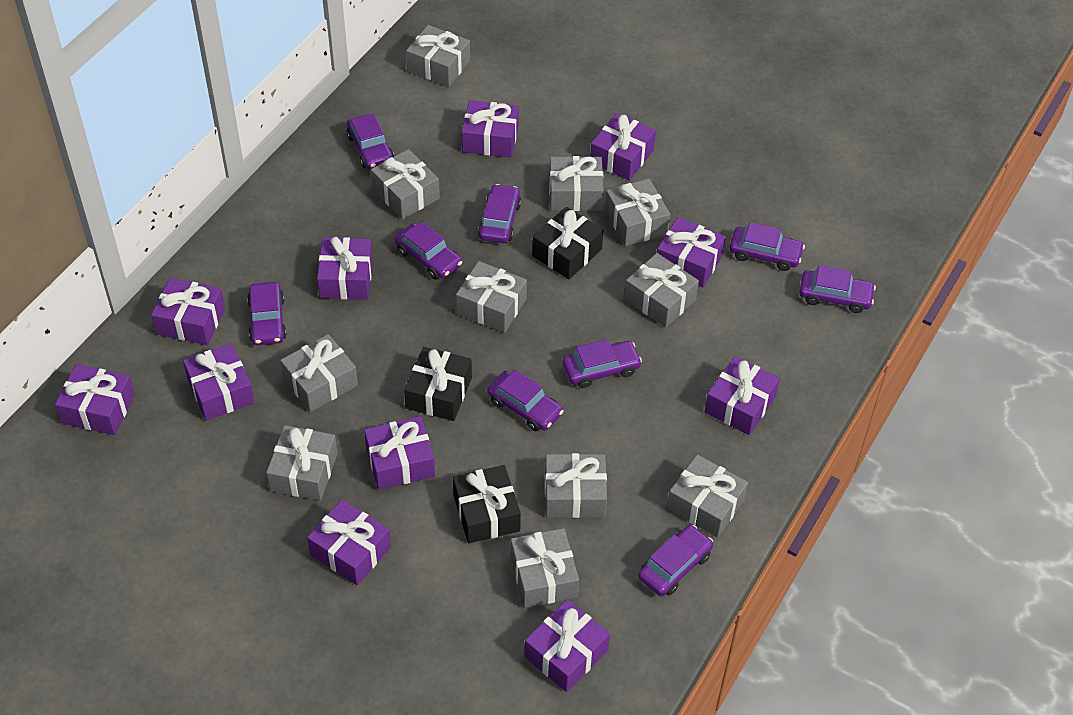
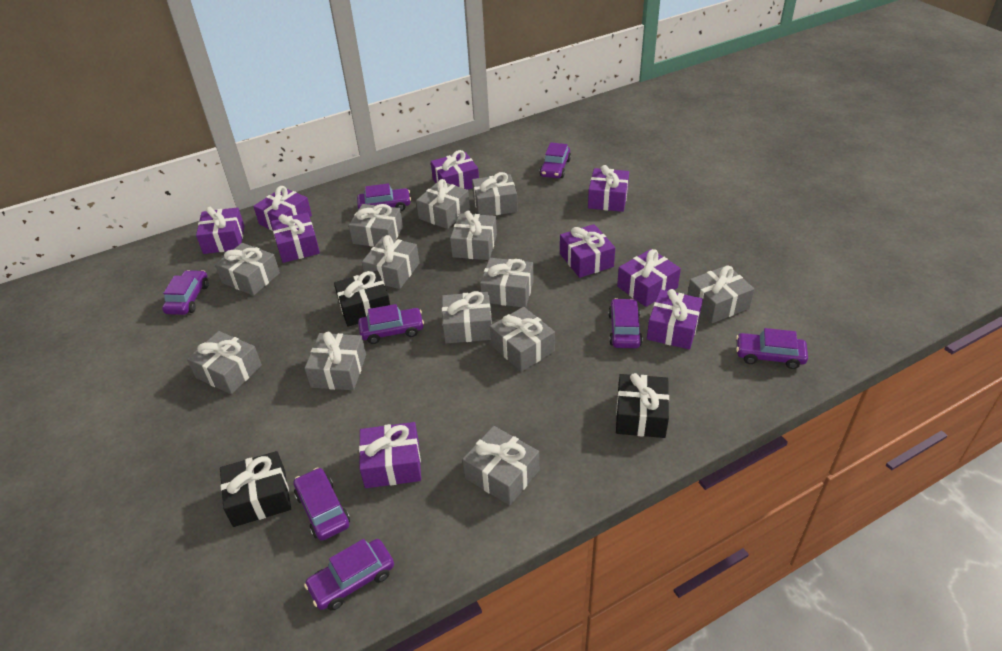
grey gift: [266,425,338,501] [280,334,358,412] [371,149,440,219] [406,25,470,87] [456,261,527,333] [510,528,579,608] [545,453,607,518] [549,156,604,211] [605,179,671,246] [624,253,699,328] [667,454,748,538] = 11 -> [187,331,262,394] [215,243,280,296] [305,332,366,390] [349,204,403,247] [362,235,420,289] [416,179,470,229] [442,291,492,343] [450,211,497,260] [462,426,539,505] [472,172,518,216] [480,258,534,308] [490,307,555,372] [687,265,754,323] = 13
purple car: [247,282,287,345] [347,113,394,170] [395,221,462,279] [478,184,521,243] [487,370,564,431] [562,339,642,388] [638,525,713,596] [729,222,805,271] [799,265,876,313] = 9 -> [162,270,209,315] [293,468,350,541] [304,539,394,611] [357,183,411,211] [358,304,424,344] [540,142,571,178] [608,298,642,348] [736,328,808,369] = 8
purple gift: [55,364,135,435] [151,278,225,345] [183,343,255,420] [307,499,391,585] [317,237,373,300] [364,416,435,490] [462,100,519,158] [525,599,610,692] [590,113,656,181] [657,217,726,287] [705,356,780,435] = 11 -> [196,207,244,254] [253,186,312,231] [271,212,320,263] [359,422,421,488] [431,150,479,190] [560,224,615,278] [588,165,629,212] [617,249,681,307] [647,289,703,349] = 9

